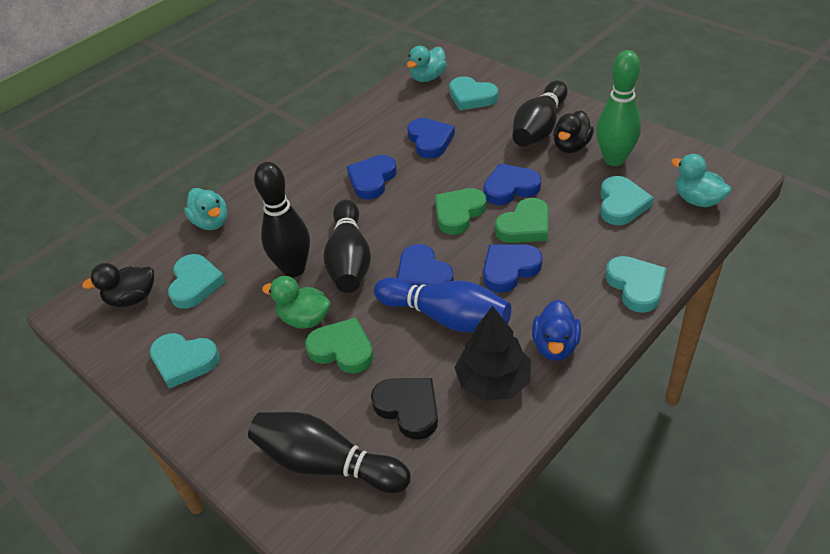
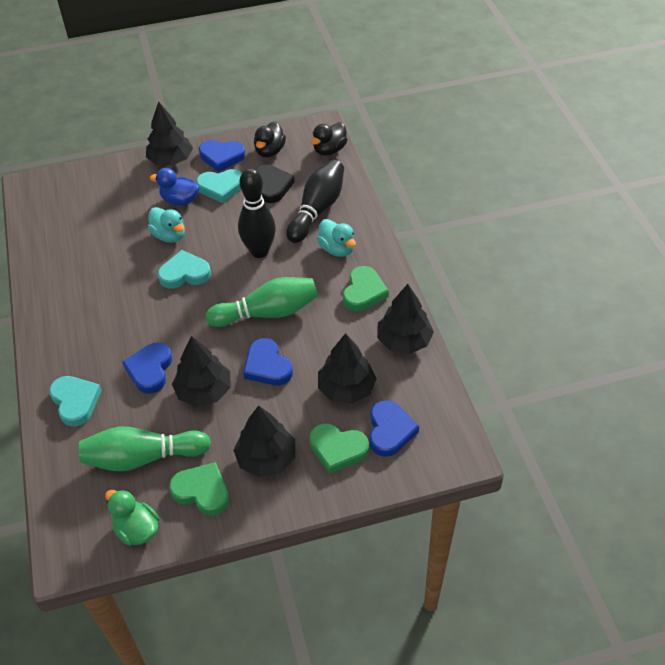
black bowling pin: [248,412,411,493] [254,162,310,277] [323,200,371,293] [512,80,568,147] = 4 -> [238,168,276,258] [286,160,344,243] = 2
black tree: [454,306,531,401] = 1 -> [146,102,193,165] [172,336,231,407] [233,405,295,477] [318,333,377,404] [377,284,434,354] = 5
blue bowling pin: [374,277,511,332] = 1 -> none = 0
blue heart: [347,155,397,199] [397,244,454,286] [407,118,455,159] [483,164,541,205] [483,244,543,293] = 5 -> [122,342,172,394] [199,140,245,172] [243,338,293,385] [370,400,419,457] = 4
green bowling pin: [596,50,641,166] = 1 -> [79,427,211,471] [206,277,318,327] = 2
turquoise duck: [184,188,227,230] [407,46,447,82] [671,154,731,207] = 3 -> [148,207,185,243] [317,219,356,257] = 2
turquoise heart: [150,333,220,389] [168,254,226,309] [449,76,498,110] [600,176,654,225] [605,256,667,313] = 5 -> [49,376,102,427] [158,250,211,289] [196,169,242,203] = 3

